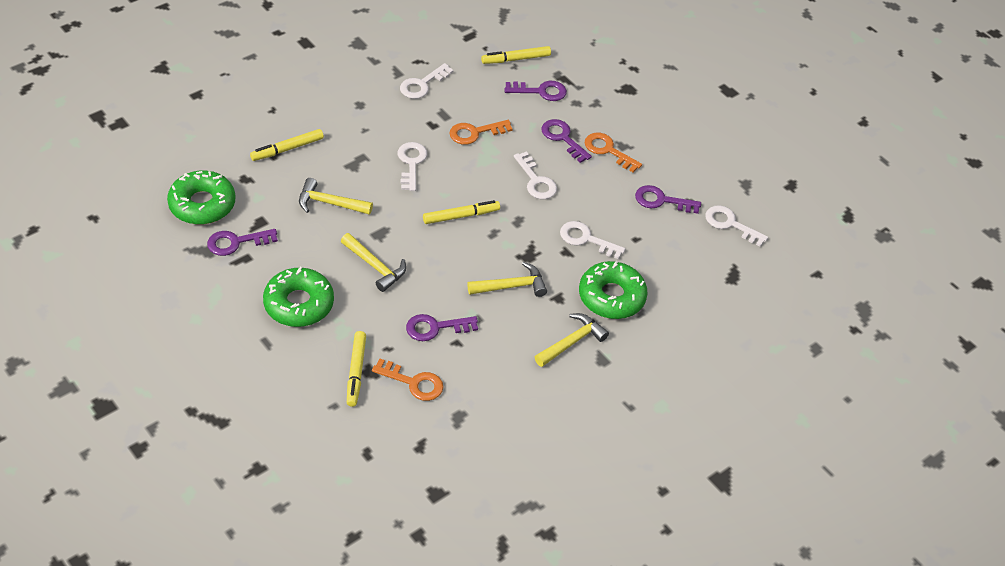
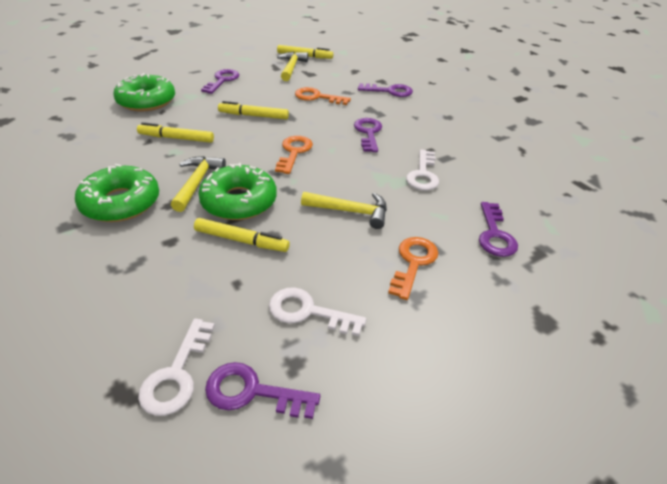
white key: [398,142,427,191] [400,63,454,99] [514,151,557,199] [560,221,625,259] [705,205,768,247] = 5 -> [138,318,215,416] [269,287,366,336] [406,150,439,190] = 3
yellow hammer: [299,178,373,215] [341,233,406,292] [467,262,547,297] [535,313,609,367] = 4 -> [171,156,226,212] [277,52,308,81] [301,192,387,229] = 3

